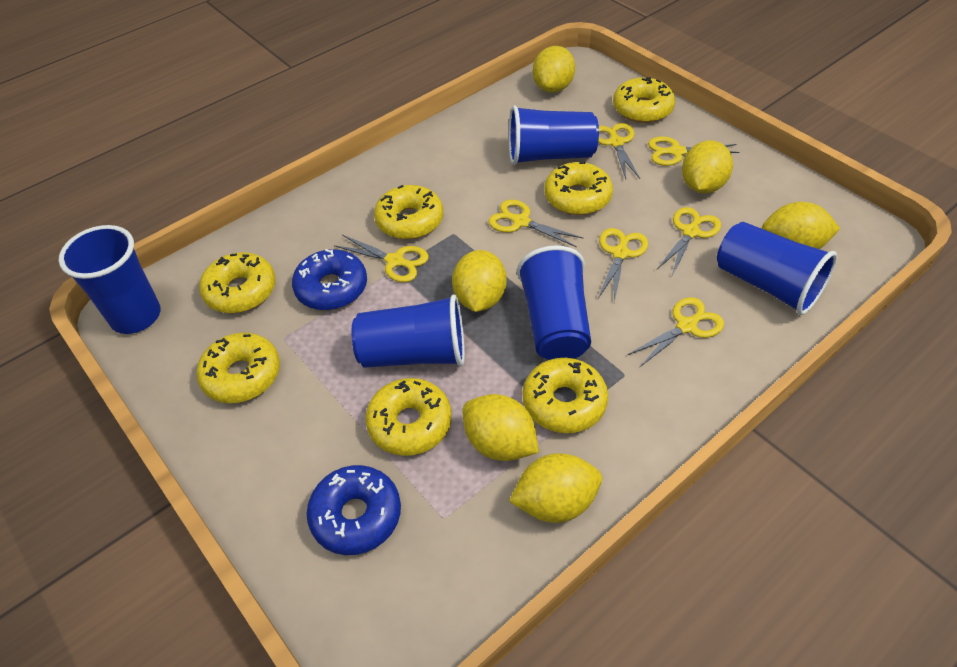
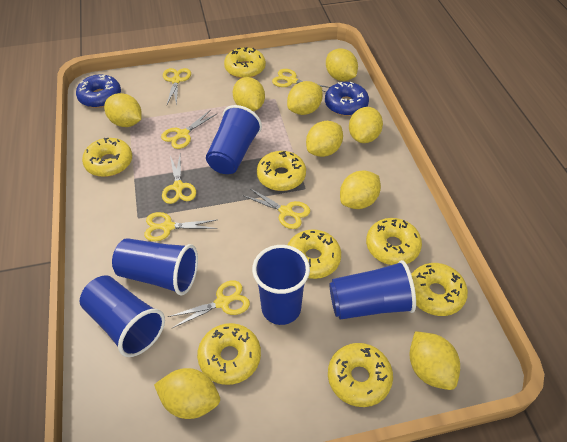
yellow donut: [196,332,280,403] [199,252,276,313] [365,378,452,456] [374,185,443,239] [523,358,608,433] [544,162,613,215] [613,77,675,123] = 7 -> [82,137,132,177] [197,323,261,385] [224,47,266,78] [257,151,306,191] [287,229,341,279] [328,343,393,407] [366,218,422,265] [411,263,468,316] = 8
yellow lemon: [452,250,507,312] [462,394,539,461] [509,453,602,523] [533,46,575,93] [682,140,733,193] [762,202,840,249] = 6 -> [104,93,142,127] [154,368,220,419] [233,77,265,111] [287,81,323,115] [306,121,343,157] [326,48,358,81] [340,170,381,209] [349,107,383,143] [409,331,460,390] = 9

